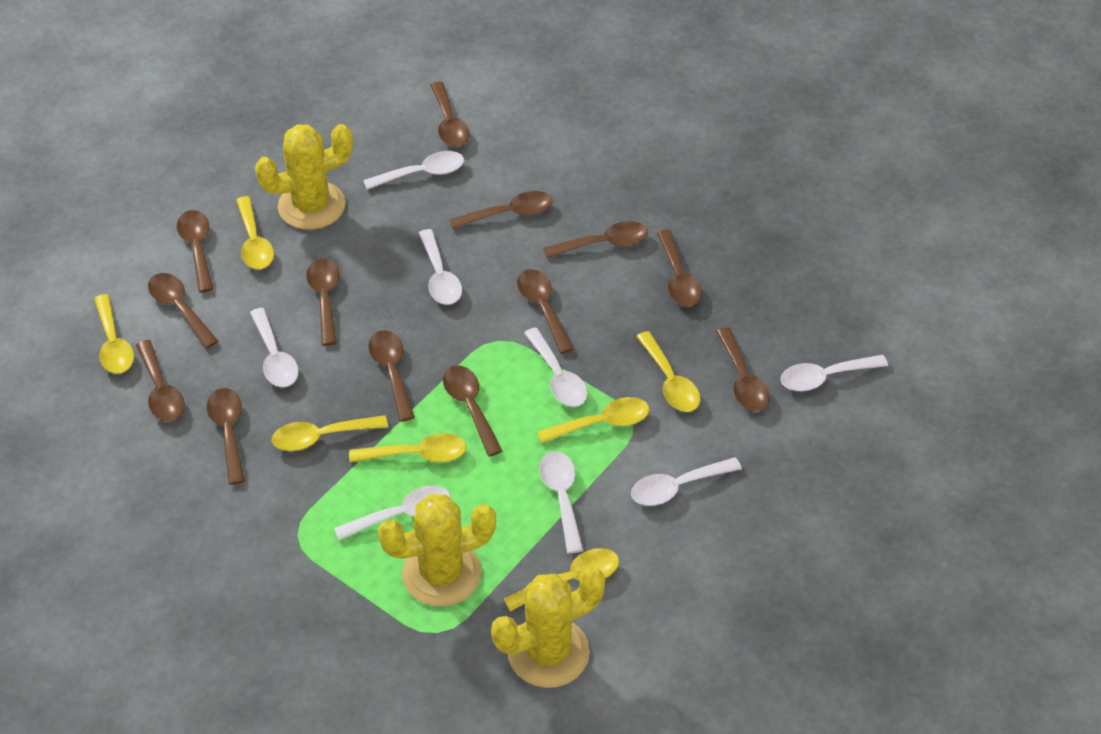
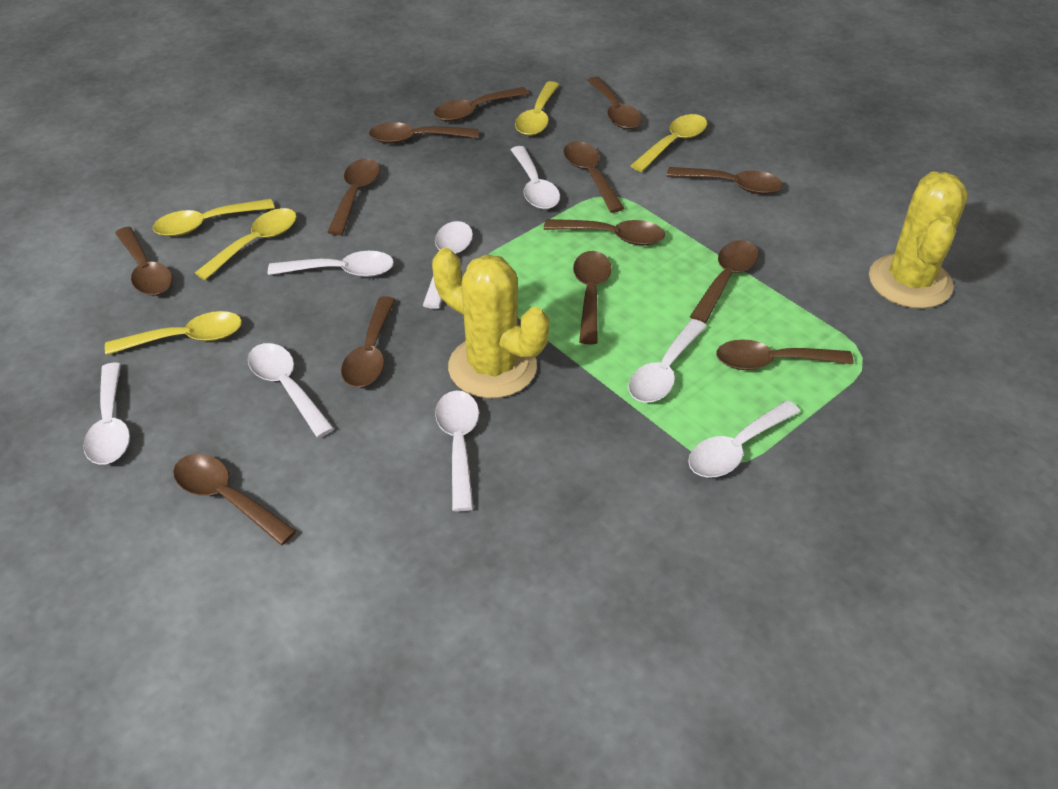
yellow cactus: [255,124,353,230] [378,494,496,607] [491,568,605,688] = 3 -> [432,248,549,398] [869,171,968,309] = 2
yellow spoon: [94,294,134,374] [236,196,274,269] [272,415,388,451] [349,433,467,463] [503,548,619,612] [537,397,649,444] [636,331,701,412] = 7 -> [105,311,242,355] [153,199,275,237] [195,208,297,280] [515,81,559,136] [630,114,707,172] = 5

